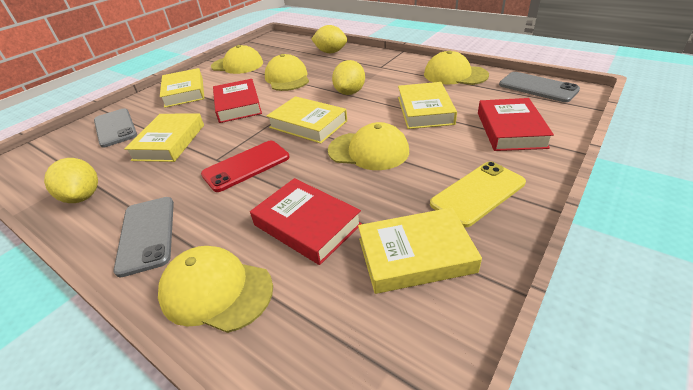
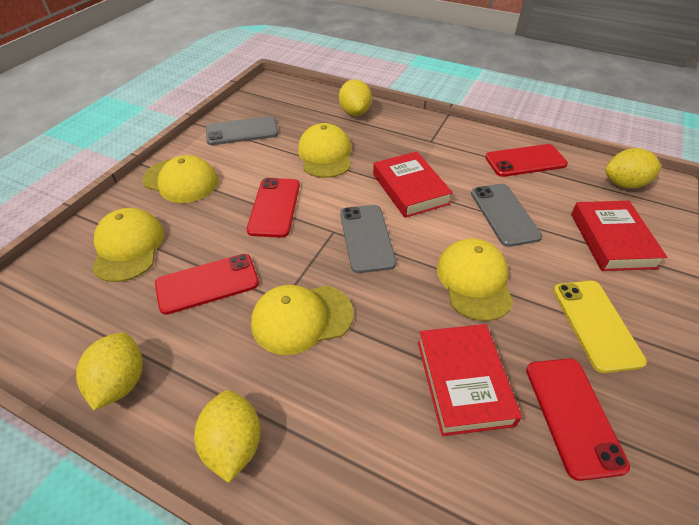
red phone: [201,141,290,192] = 1 -> [155,254,259,315] [247,178,300,238] [485,144,568,177] [526,358,630,481] = 4
yellow book: [124,114,204,162] [160,68,204,108] [267,96,347,144] [358,207,482,294] [398,82,457,129] = 5 -> none = 0
yellow lemon: [44,158,98,203] [312,25,347,53] [332,60,365,95] = 3 -> [76,332,143,411] [194,390,261,483] [339,79,372,116] [605,148,662,189] = 4

